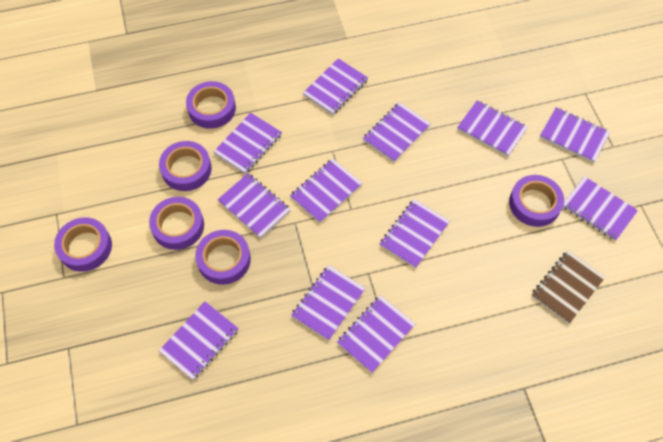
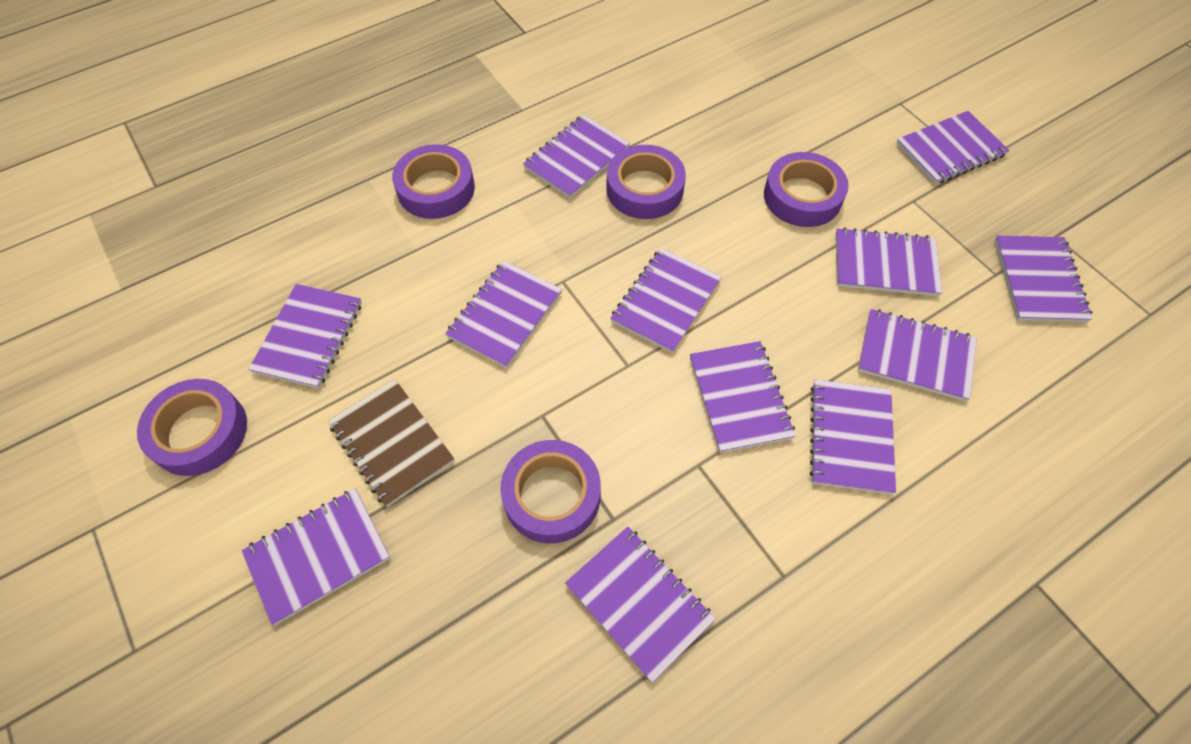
purple tape: [54,217,112,272] [149,197,204,250] [159,141,212,191] [186,81,236,129] [195,230,251,285] [509,175,564,227] = 6 -> [137,379,247,476] [392,144,475,219] [500,440,601,543] [606,145,686,219] [764,152,849,227] = 5

